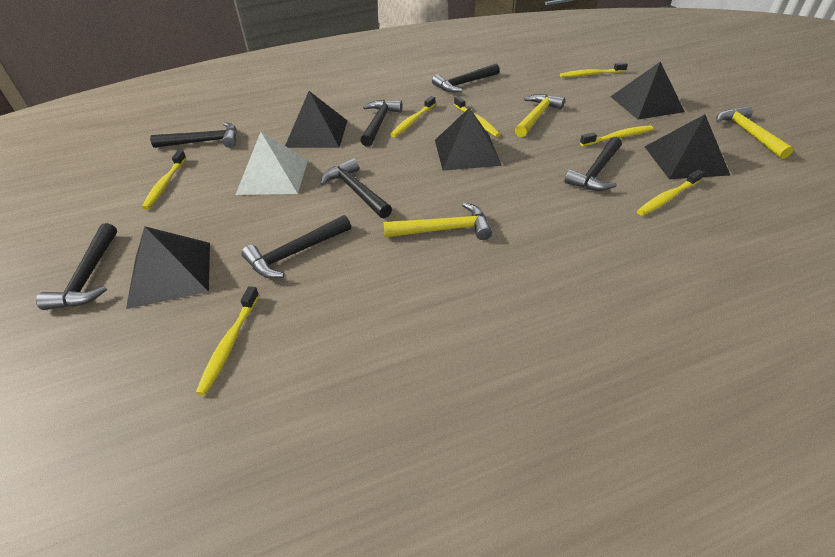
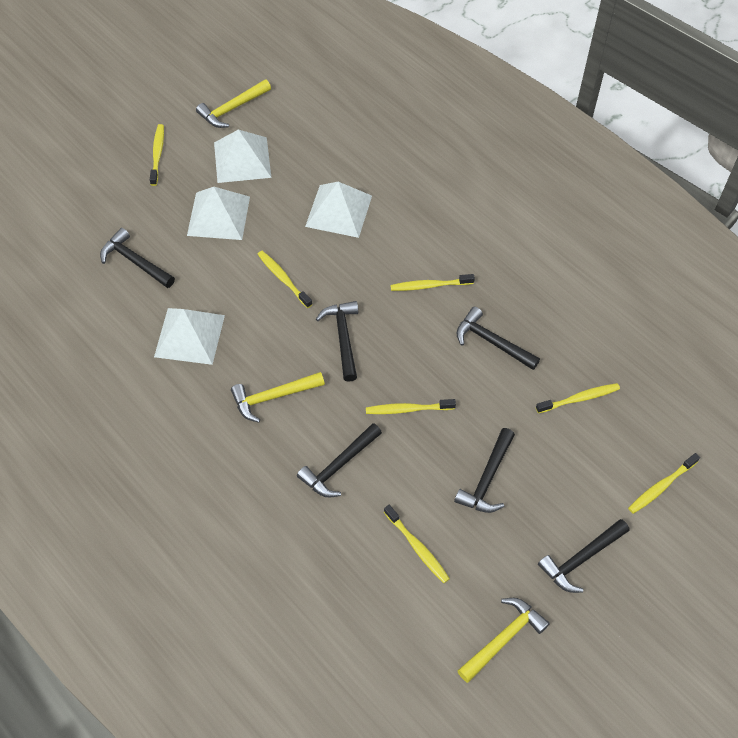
black hammer: [36,223,117,310] [150,122,237,148] [241,215,351,278] [320,158,392,218] [360,100,403,147] [432,64,500,92] [564,137,622,191] = 7 -> [100,228,175,288] [297,423,382,498] [316,301,358,382] [454,428,515,513] [456,307,540,370] [538,519,629,593] = 6
black pyramid: [126,226,210,309] [285,91,348,148] [435,108,502,171] [610,62,685,120] [645,114,730,179] = 5 -> none = 0
white pyramid: [236,132,308,195] = 1 -> [154,308,225,365] [187,187,250,240] [214,129,271,183] [305,182,372,238] = 4

